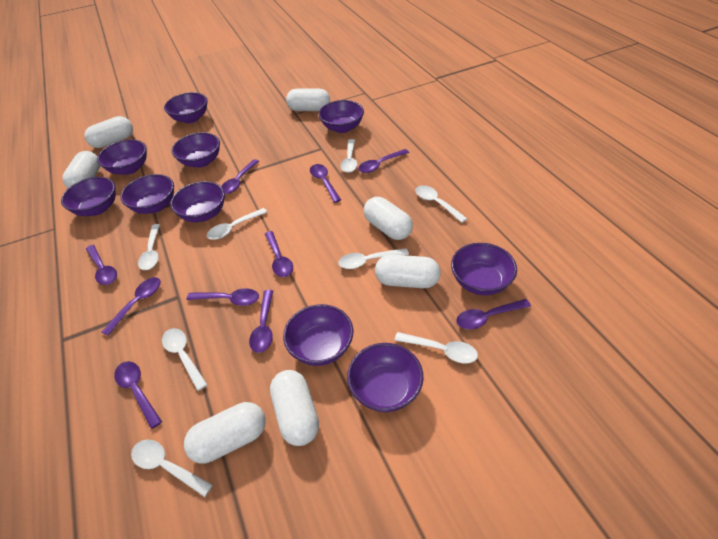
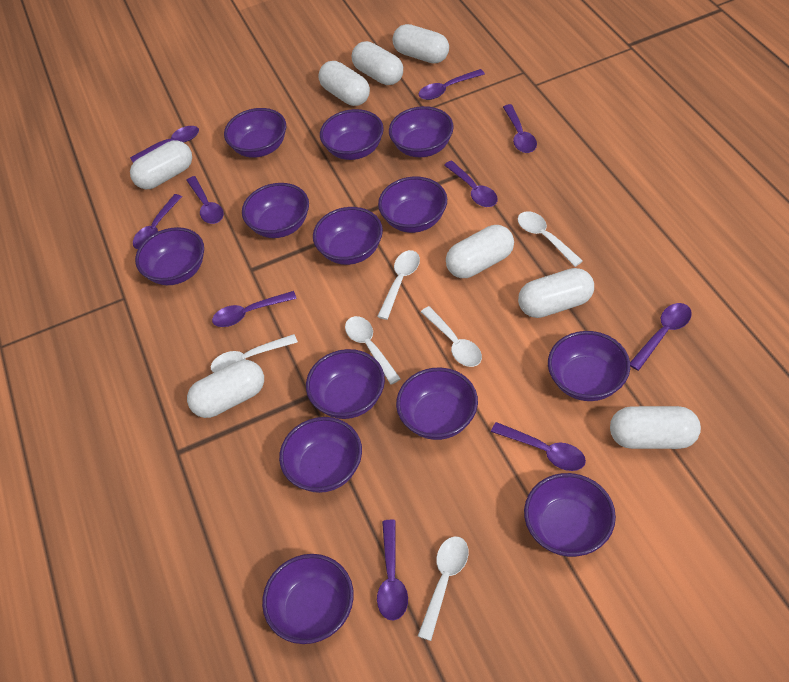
purple bowl: [61,177,116,216] [97,139,147,175] [121,174,174,214] [164,92,208,123] [170,181,225,222] [172,132,220,168] [283,304,353,366] [319,100,364,133] [347,343,423,412] [451,243,517,295] = 10 -> [135,227,204,285] [224,108,286,158] [242,183,309,238] [262,554,354,644] [279,417,362,493] [306,349,385,419] [313,207,383,265] [320,109,384,160] [378,177,447,233] [389,106,454,157] [396,368,478,440] [524,473,616,557] [548,331,630,401] = 13
white capsule: [62,151,100,188] [84,116,133,148] [184,402,266,463] [270,370,319,446] [286,89,330,111] [364,197,413,240] [375,255,441,288] = 7 -> [130,140,192,189] [187,360,264,418] [318,61,370,106] [352,41,403,85] [393,24,449,64] [446,225,514,278] [518,268,594,318] [610,406,701,449] = 8
white spoon: [131,440,213,497] [138,224,160,270] [162,328,208,391] [207,208,267,240] [338,248,409,269] [340,139,357,173] [395,332,478,364] [415,185,467,223] = 8 -> [211,334,298,373] [345,316,401,385] [377,250,420,320] [418,536,469,641] [421,306,482,367] [518,211,583,267] = 6

